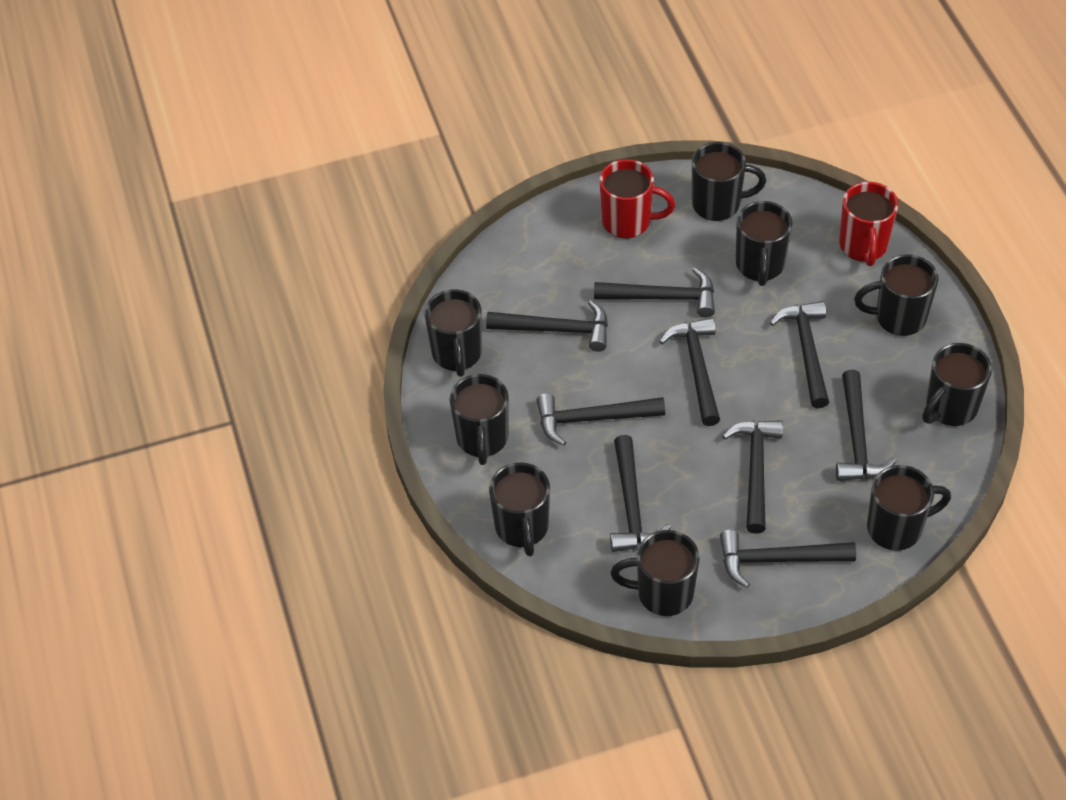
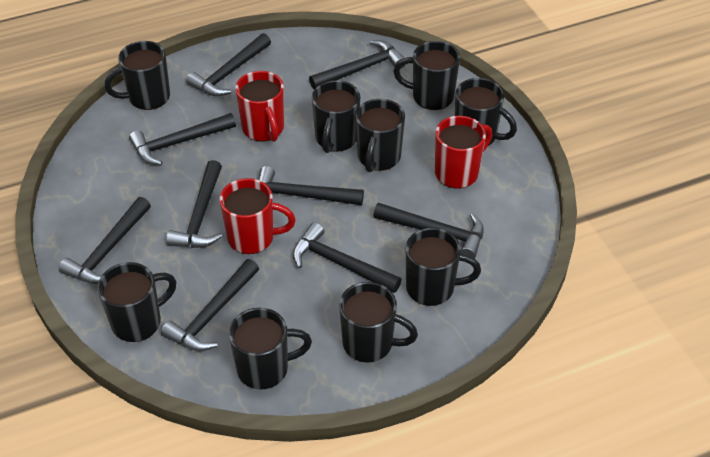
red mug: [599,159,675,238] [839,182,898,266] = 2 -> [220,178,296,254] [235,71,284,142] [435,116,493,189] = 3

